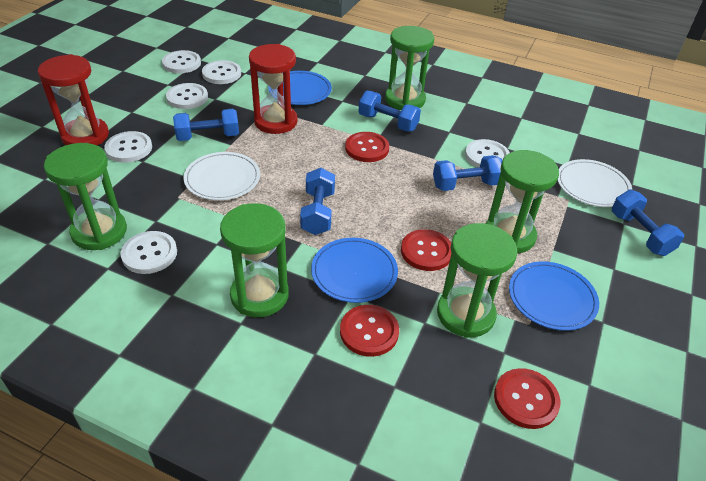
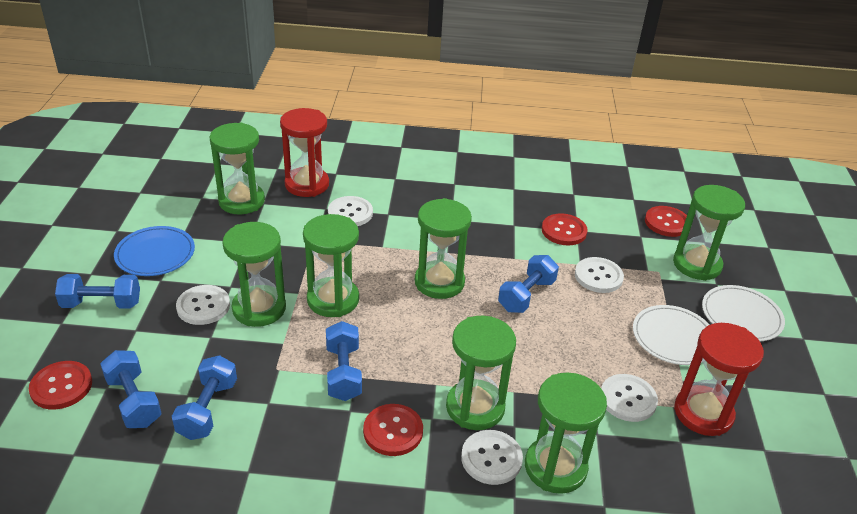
blue plate: [268,71,332,105] [311,238,398,303] [509,261,599,331] = 3 -> [114,226,195,276] = 1
green hourglass: [44,143,127,250] [220,203,289,317] [385,26,434,110] [437,223,517,338] [486,150,559,253] = 5 -> [210,123,265,215] [222,222,286,327] [303,214,359,317] [415,198,472,299] [446,316,516,430] [525,372,607,494] [673,185,745,281] = 7
white button: [104,131,152,163] [120,231,177,274] [162,50,201,73] [166,83,208,109] [202,60,241,84] [465,139,510,167] = 6 -> [176,285,230,325] [328,196,373,226] [461,430,523,485] [575,257,624,293] [601,374,658,422] = 5

